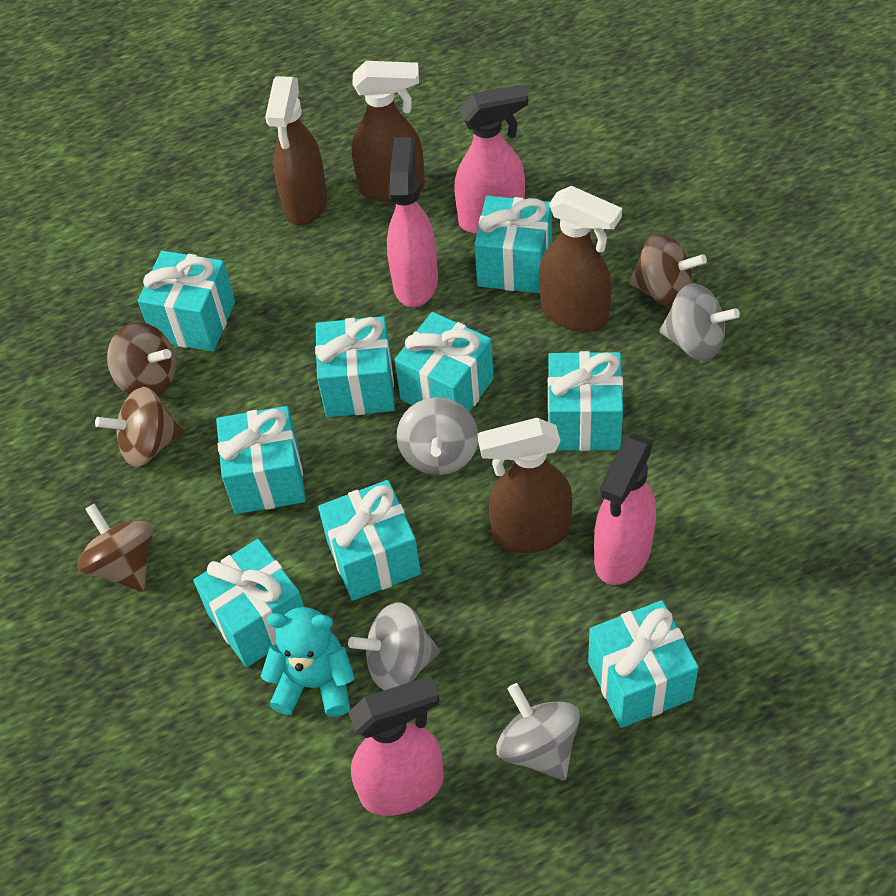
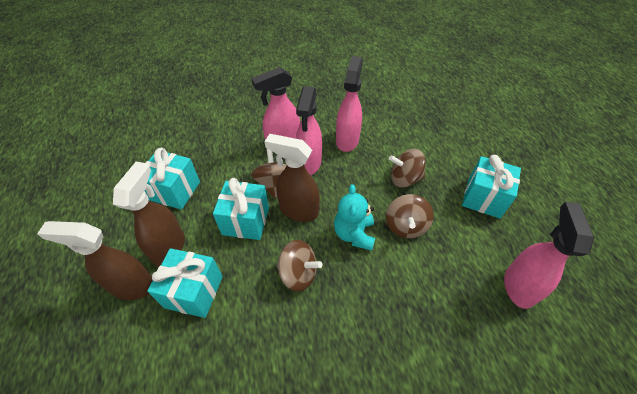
brown spray bottle: [265,76,327,226] [352,61,425,202] [478,418,572,553] [539,186,622,332] = 4 -> [37,221,153,300] [113,162,185,267] [264,134,320,222] = 3
grey spinning top: [348,602,440,690] [397,397,478,475] [496,683,580,780] [659,283,740,361] = 4 -> none = 0
turquoise gift: [138,251,235,352] [193,539,304,667] [216,406,306,514] [315,316,395,417] [318,480,421,601] [394,312,494,412] [474,195,552,293] [548,351,623,451] [588,600,699,728] = 9 -> [145,148,200,210] [147,248,223,318] [213,178,269,240] [462,155,521,218] = 4

